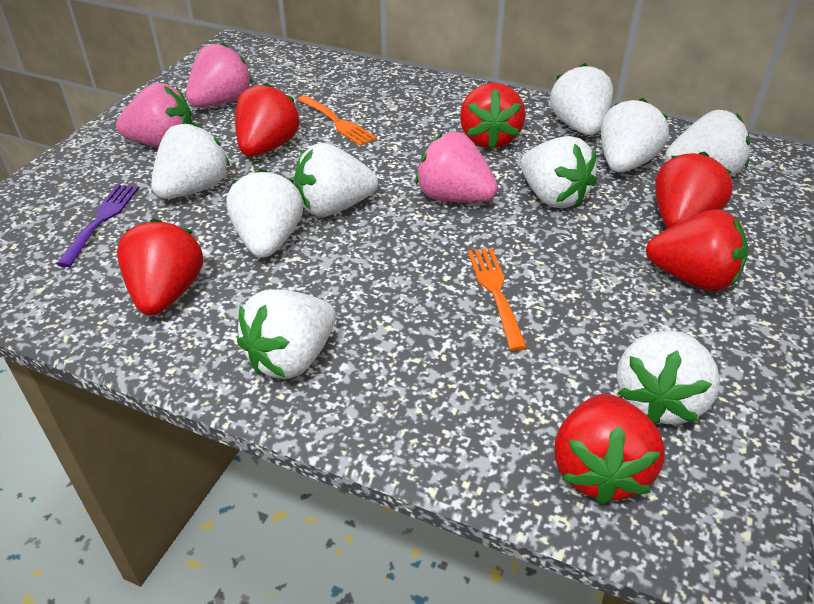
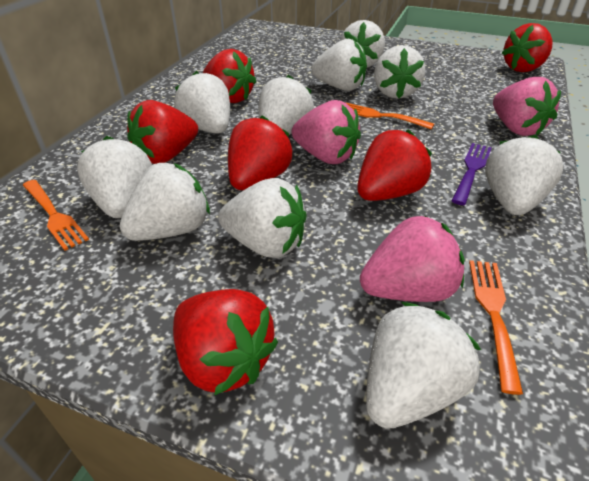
orange fork: [297,95,377,146] [468,248,527,351] = 2 -> [23,180,89,251] [345,102,434,129] [469,260,523,395] = 3
white strawberry: [151,122,230,199] [226,169,303,258] [237,289,336,379] [294,143,378,217] [520,136,597,208] [550,63,613,135] [601,98,669,173] [617,330,720,424] [665,110,750,177] = 9 -> [77,136,152,218] [120,163,210,241] [174,71,230,134] [218,178,306,258] [259,75,314,135] [311,39,367,91] [340,20,385,67] [366,302,481,429] [374,45,425,99] [485,135,563,215] = 10

